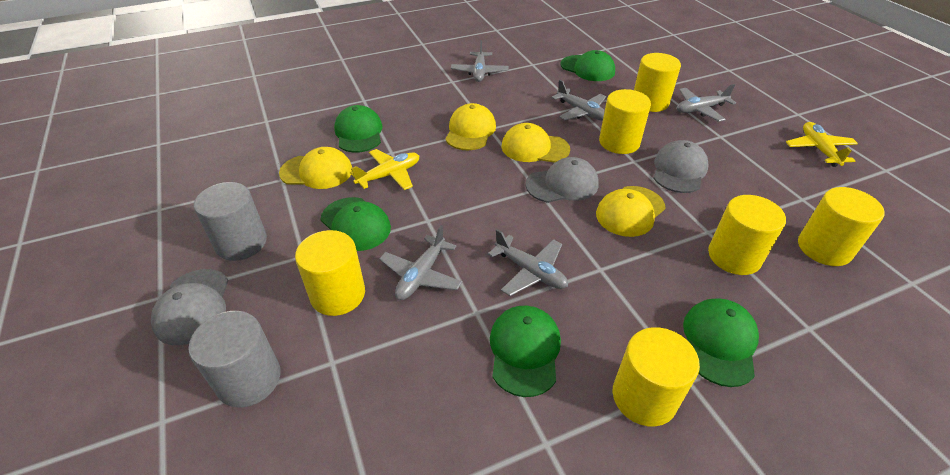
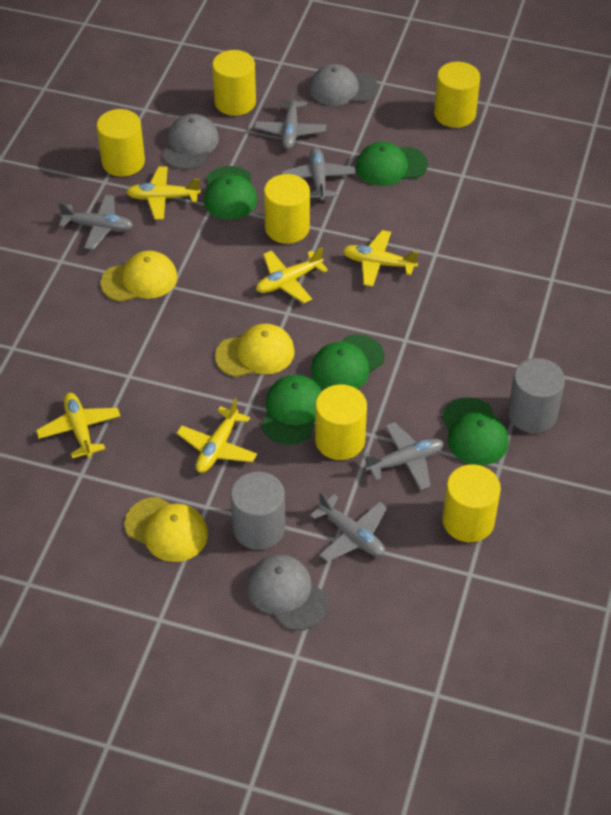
yellow cap: [279,147,352,189] [445,103,496,150] [501,123,570,163] [596,186,665,237] = 4 -> [100,251,177,302] [125,497,208,562] [215,324,295,377] = 3
yellow plane: [350,149,419,190] [786,122,858,167] = 2 -> [36,393,120,458] [126,167,201,219] [177,398,257,473] [256,247,328,303] [343,230,419,287] = 5

